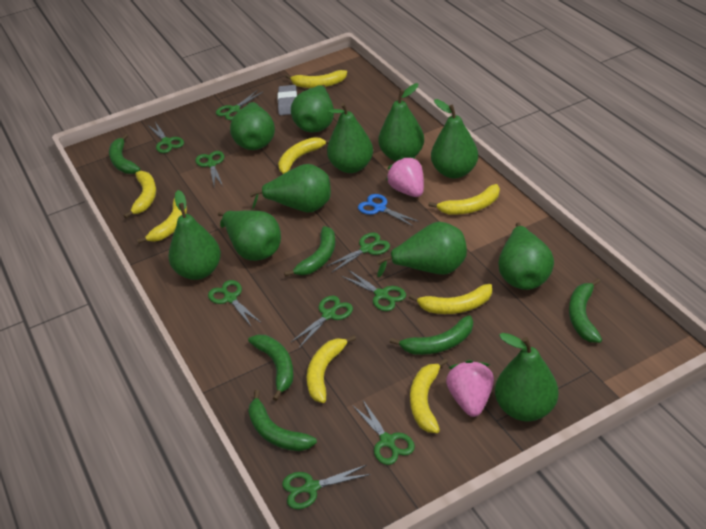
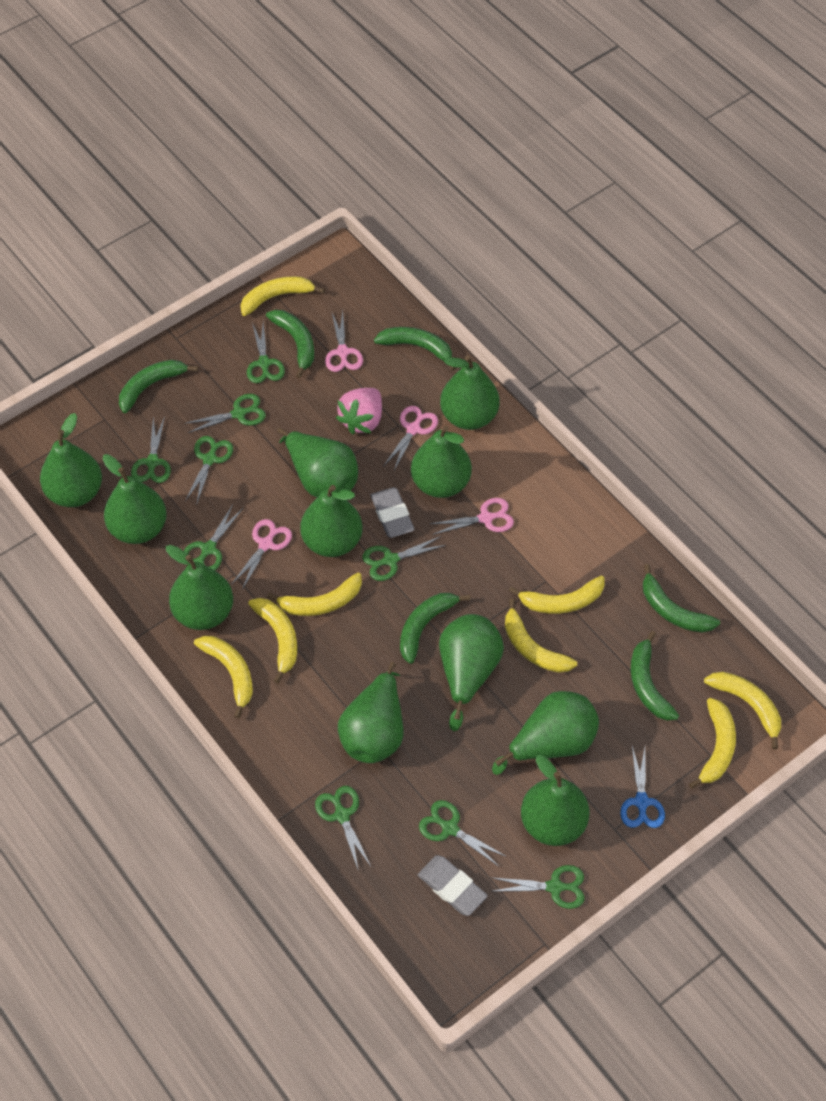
grey eraser: [277,85,297,115] = 1 -> [370,487,415,538] [418,855,488,916] = 2
pink scissors: none = 0 -> [231,519,292,590] [325,311,363,372] [384,406,438,470] [430,498,514,534] = 4
pink strawberry: [386,156,424,197] [446,360,494,417] = 2 -> [336,388,382,434] = 1

